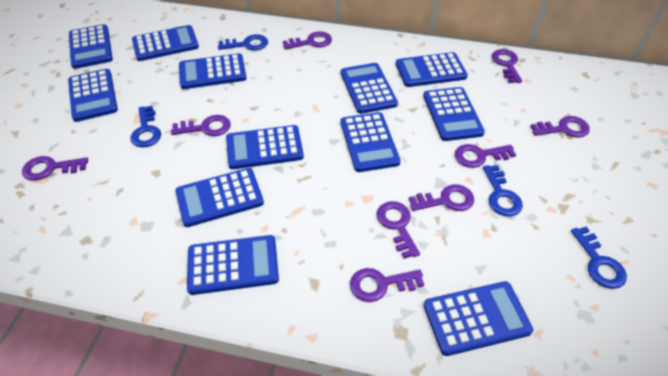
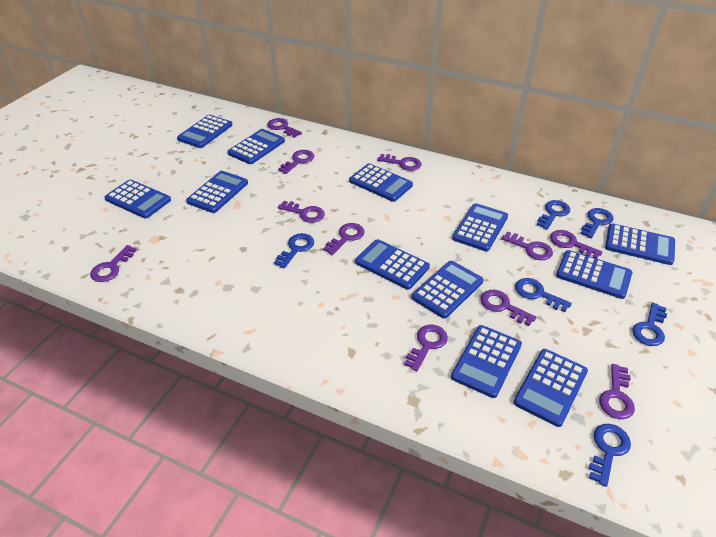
blue key: [130,106,161,148] [218,34,268,51] [483,165,523,216] [571,227,627,289] = 4 -> [274,233,314,268] [515,278,572,312] [537,200,570,230] [580,208,614,238] [589,424,631,487] [632,303,667,346] = 6
purple key: [22,156,88,181] [171,115,231,136] [283,32,332,50] [350,268,424,302] [376,201,420,259] [409,184,474,211] [455,144,516,168] [492,49,522,83] [530,116,590,138] = 9 -> [90,245,137,282] [267,118,302,138] [278,150,314,174] [278,201,325,223] [323,223,365,255] [377,154,421,171] [404,325,448,371] [480,290,537,326] [501,231,553,260] [550,230,603,259] [599,364,635,419] = 11

